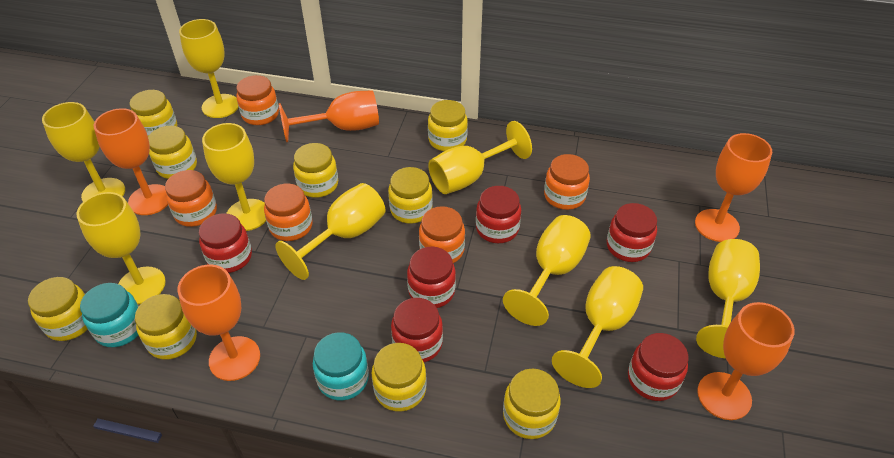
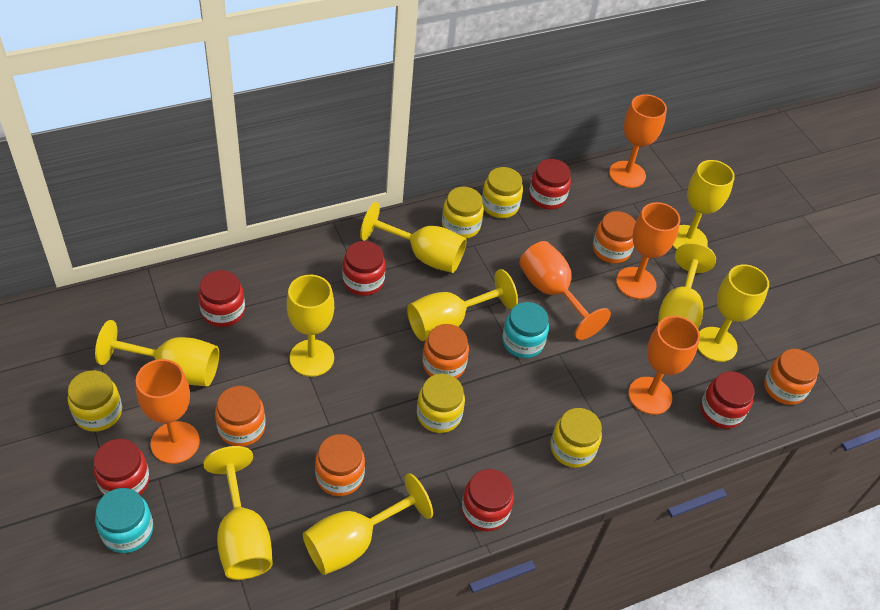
yellow jar: [28,277,88,341] [130,90,177,136] [135,294,197,360] [148,126,197,179] [293,143,338,198] [372,343,427,412] [388,167,433,224] [428,100,468,151] [503,369,561,439] = 9 -> [67,370,122,432] [417,374,465,433] [442,187,484,239] [482,167,523,218] [550,408,602,468] = 5

